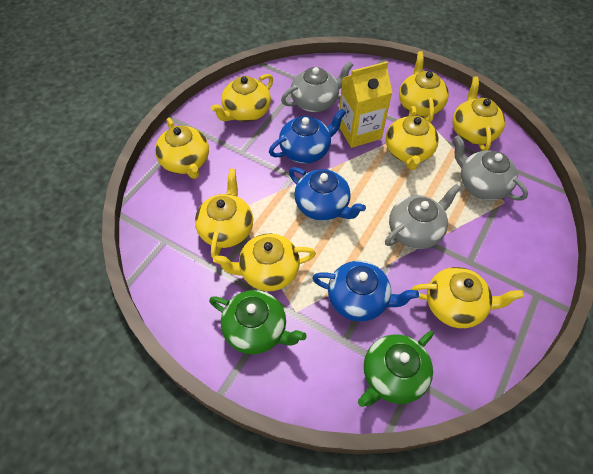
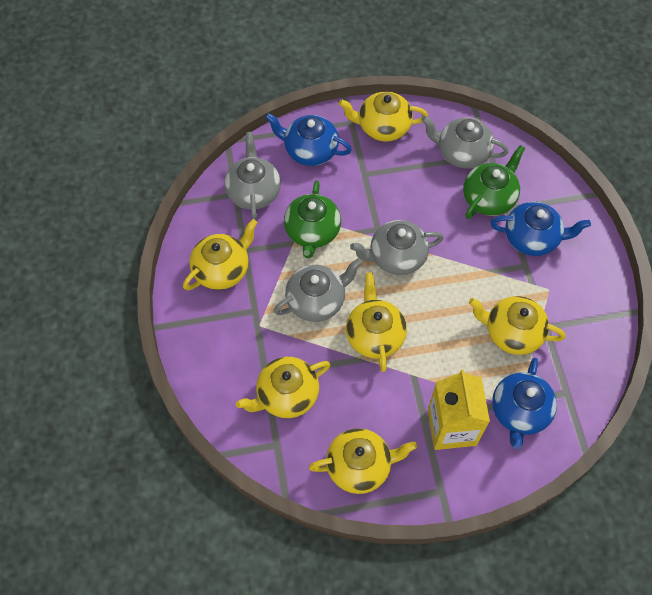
grey teapot: [281,61,354,112] [385,184,461,249] [454,135,528,200] = 3 -> [225,132,281,220] [274,258,362,322] [350,220,444,275] [422,116,509,169] = 4
yellow teapot: [155,118,209,179] [195,168,253,258] [211,74,273,122] [213,233,316,291] [386,106,439,170] [399,51,449,123] [411,267,524,328] [452,76,505,151] = 8 -> [183,219,258,290] [236,357,330,418] [309,428,417,494] [339,91,428,142] [346,272,407,372] [469,296,566,355] = 6

